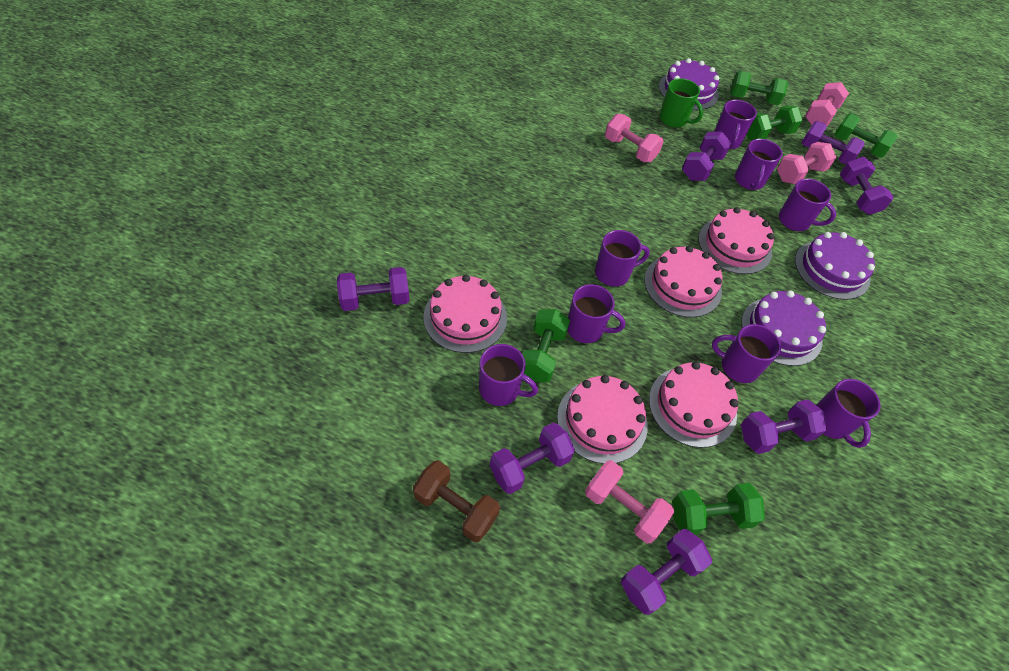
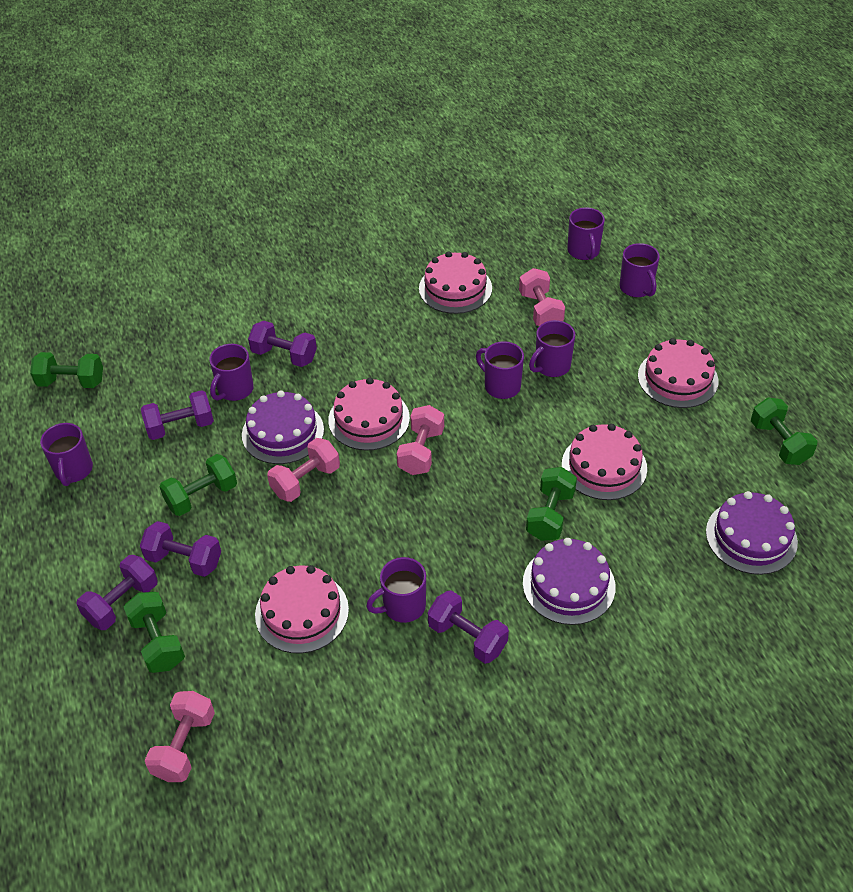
brown dumbbell: [413,460,500,542] = 1 -> none = 0
green mug: [659,78,703,128] = 1 -> none = 0
purple dumbbell: [337,267,410,311] [490,423,575,494] [621,529,712,615] [682,132,732,181] [741,399,827,454] [802,121,865,164] [840,157,894,215] = 7 -> [77,555,158,630] [140,521,221,577] [141,390,214,440] [248,321,317,367] [428,590,509,664] = 5
purple mug: [479,344,538,406] [567,284,625,343] [595,230,650,287] [712,324,781,383] [714,100,757,150] [735,139,783,190] [779,179,836,231] [816,379,880,448] = 8 -> [40,423,93,486] [209,344,254,401] [366,557,426,623] [476,341,524,399] [529,320,575,377] [567,207,605,260] [619,243,660,297] = 7

